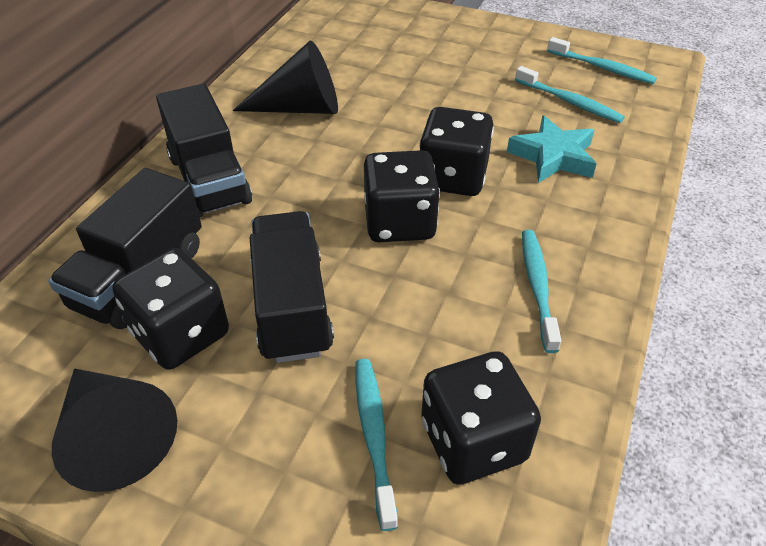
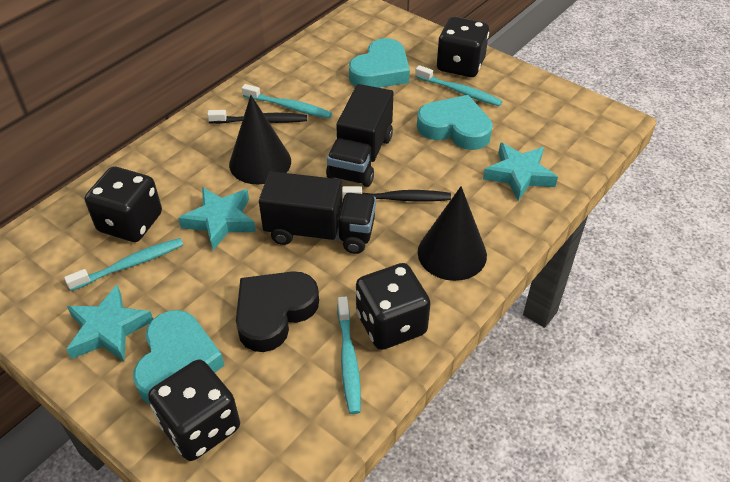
black heart: none = 0 -> [236,271,319,352] = 1
black toothbrush: none = 0 -> [207,110,307,124] [342,186,451,202] = 2
black truck: [48,168,202,329] [156,84,252,217] [250,211,334,363] = 3 -> [259,171,376,254] [326,84,393,187] = 2
turquoise heart: none = 0 -> [133,310,225,404] [349,38,410,88] [417,95,493,150] = 3
turquoise star: [507,115,597,183] = 1 -> [66,285,153,362] [178,187,256,250] [483,142,558,201] = 3

